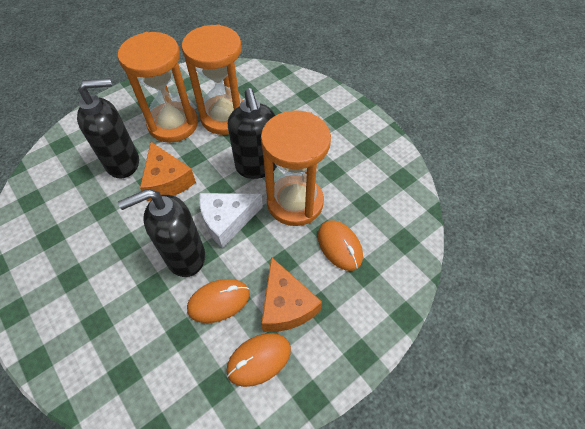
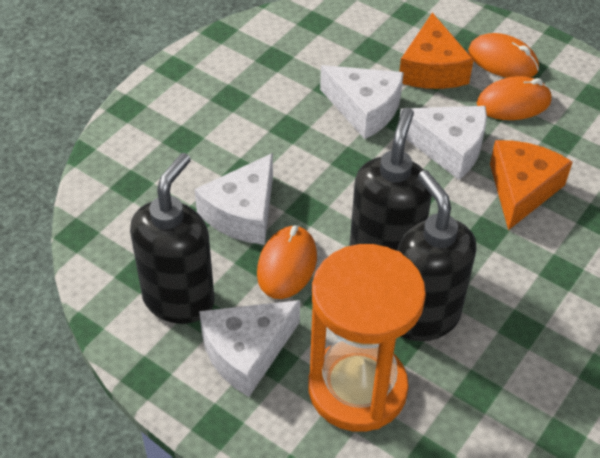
orange hourglass: [118,32,198,143] [182,24,243,135] [261,111,331,226] = 3 -> [308,244,426,432] = 1
white cheese: [199,193,263,248] = 1 -> [195,153,273,245] [199,300,300,397] [320,65,404,139] [399,106,487,180] = 4

